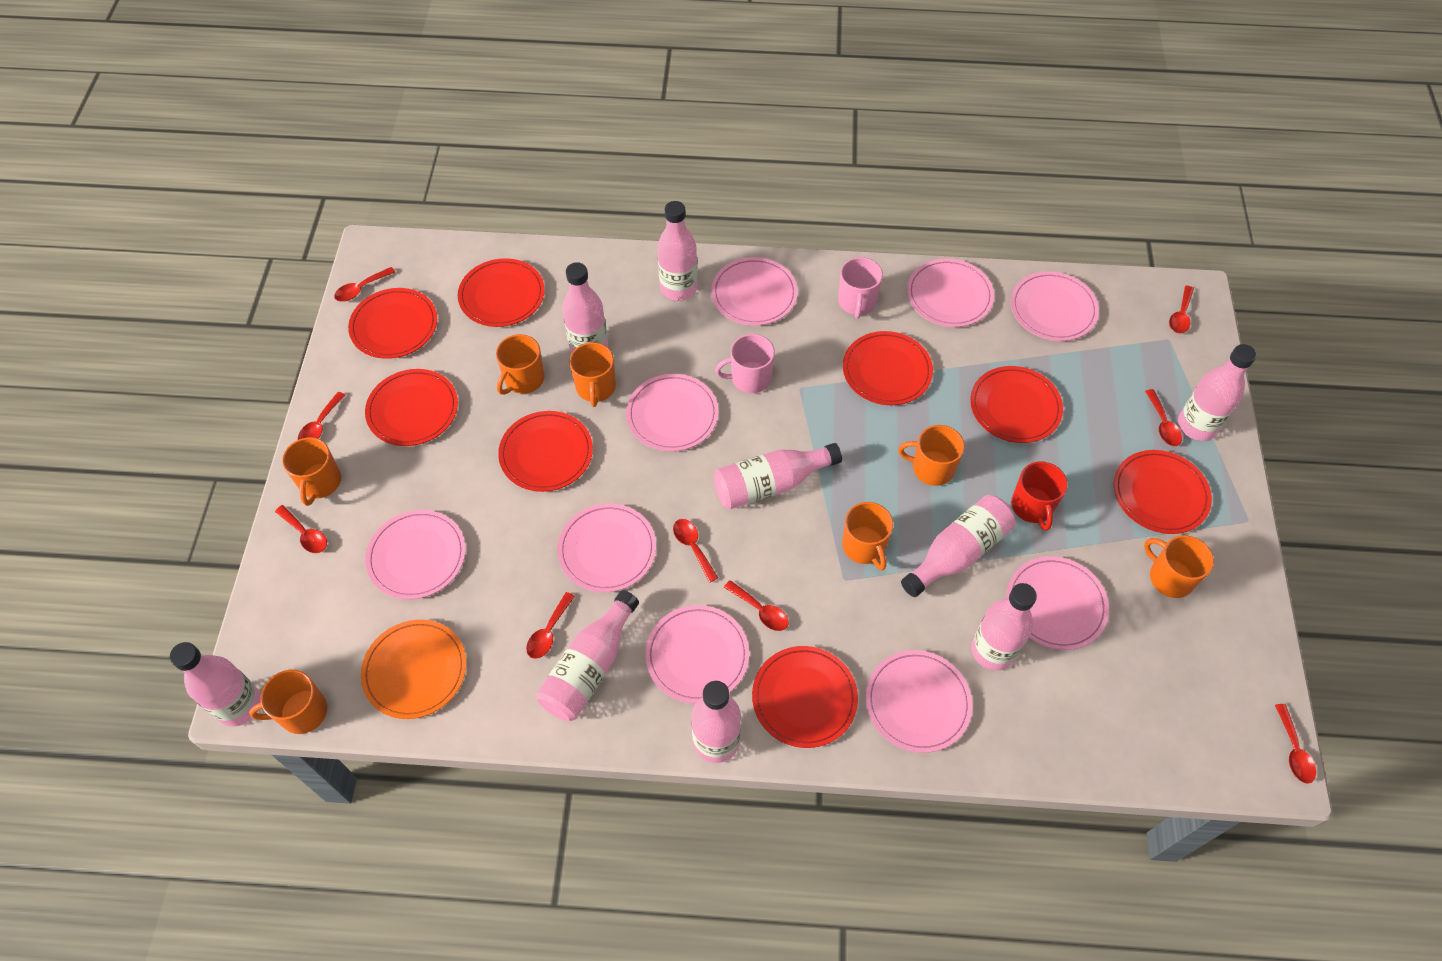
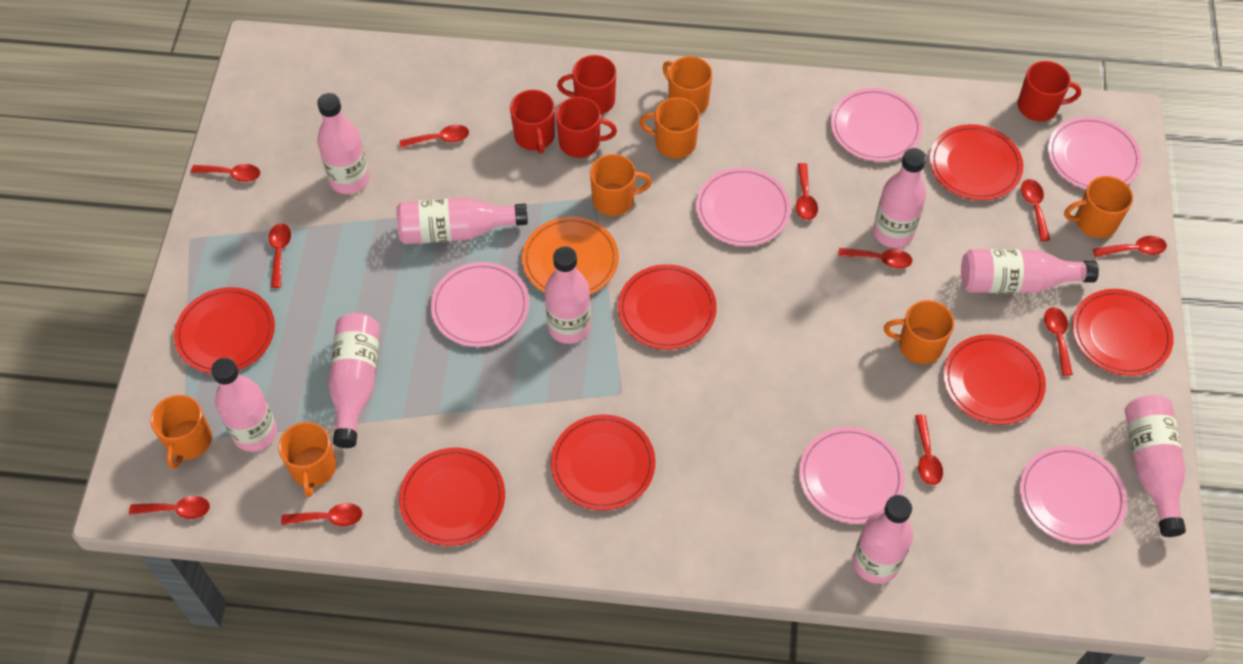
pink mug: [715,334,775,393] [838,257,883,319] = 2 -> none = 0
pink plate: [365,510,466,599] [557,504,656,592] [626,374,718,451] [645,605,749,703] [711,257,798,325] [866,650,972,753] [907,259,994,327] [1006,556,1109,650] [1011,272,1099,341] = 9 -> [431,262,529,347] [696,167,791,246] [799,427,905,524] [831,88,923,162] [1020,446,1127,544] [1048,116,1142,190] = 6
red mug: [1011,461,1068,531] = 1 -> [510,90,555,154] [556,97,617,158] [557,55,616,114] [1017,61,1081,121] = 4
red plate: [348,288,437,359] [365,369,458,446] [458,258,545,327] [498,411,593,492] [752,646,858,748] [843,331,933,405] [970,366,1063,443] [1114,450,1212,534] = 8 -> [174,287,275,374] [399,448,505,546] [551,414,655,510] [618,264,717,350] [930,124,1024,200] [943,334,1046,425] [1072,289,1174,376] = 7
red spoon: [275,505,327,553] [298,392,345,440] [334,267,395,302] [526,592,575,659] [673,519,718,583] [724,580,789,631] [1145,389,1182,446] [1169,285,1194,333] [1275,704,1316,783] = 9 -> [129,496,210,519] [191,164,260,182] [269,223,291,288] [281,503,363,526] [400,125,469,148] [796,163,818,220] [838,248,913,269] [915,414,943,485] [1021,179,1050,241] [1044,307,1073,376] [1093,236,1167,257] = 11

